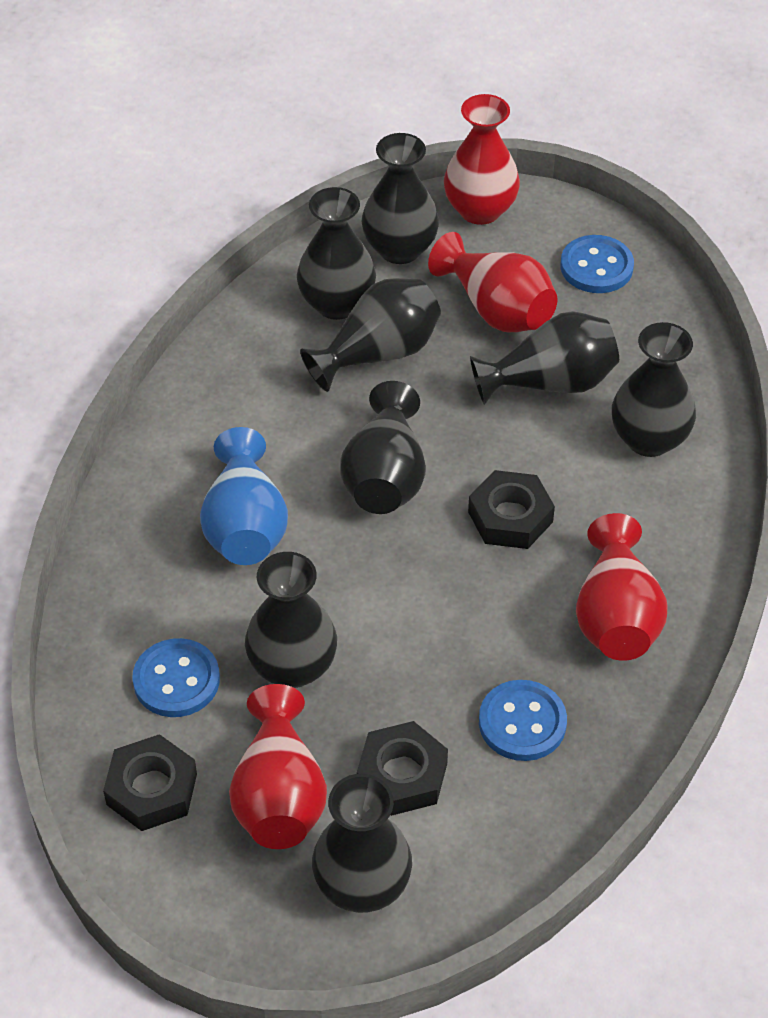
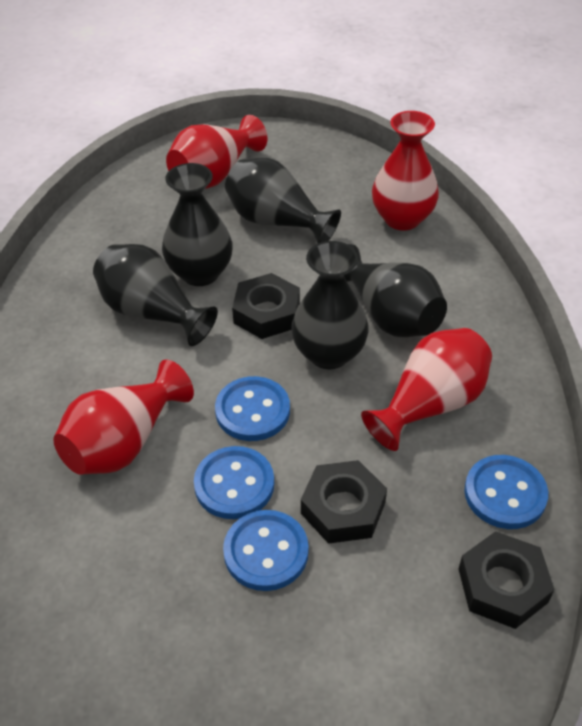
black vase: [245,552,337,688] [297,187,376,320] [300,278,441,392] [312,774,412,913] [340,381,426,514] [361,133,439,264] [470,311,619,405] [612,322,696,457] = 8 -> [93,244,218,346] [162,163,233,286] [225,158,341,243] [291,241,369,369] [344,244,447,337] = 5
blue button: [132,638,220,717] [479,680,567,761] [561,235,634,293] = 3 -> [194,446,274,519] [215,376,290,441] [223,510,309,591] [464,455,548,529] = 4
blue vase: [200,427,288,565] = 1 -> none = 0

